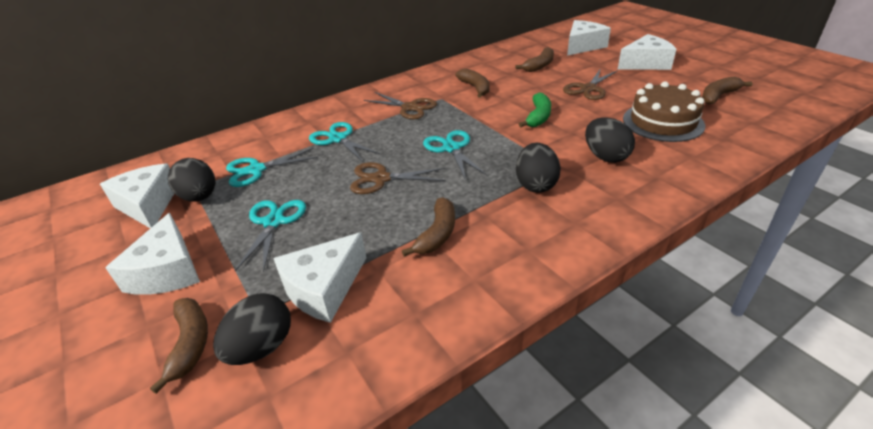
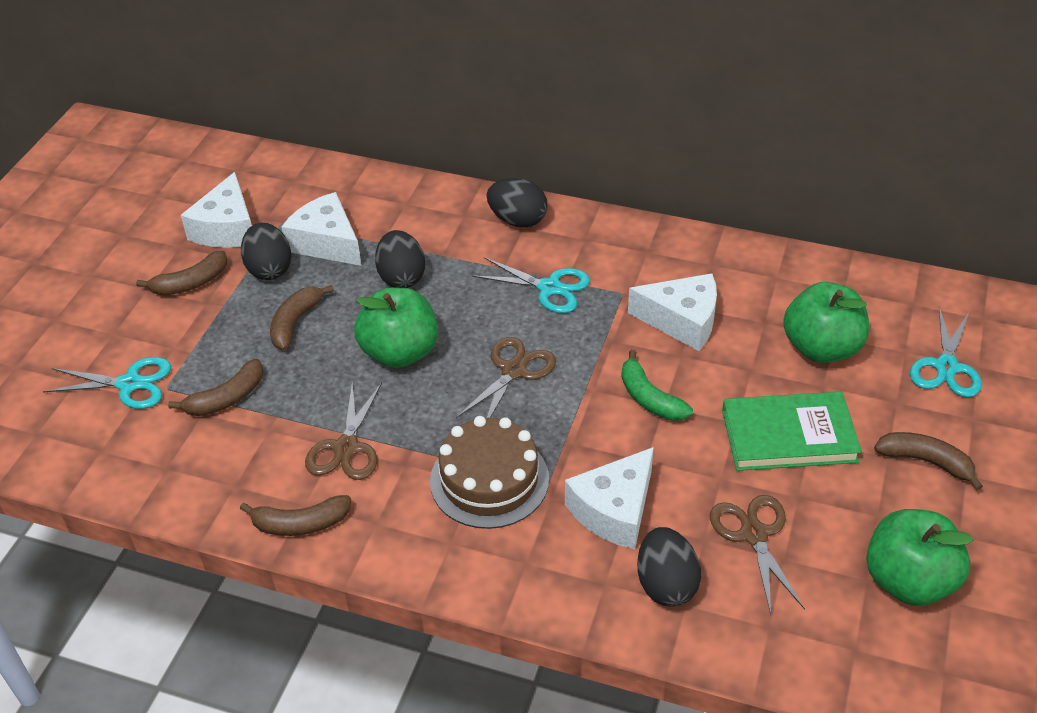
green apple: none = 0 -> [354,288,438,368] [783,282,869,363] [866,509,973,606] = 3
green book: none = 0 -> [722,392,862,471] = 1
turquoise scissors: [226,148,318,187] [235,200,306,272] [309,122,380,162] [423,130,487,180] = 4 -> [43,357,171,409] [472,257,590,313] [910,307,982,397] = 3
white cheese: [100,164,175,228] [105,213,200,295] [273,232,367,323] [567,20,611,56] [618,34,676,70] = 5 -> [181,172,252,248] [281,192,362,266] [565,447,654,549] [628,273,717,351] = 4

